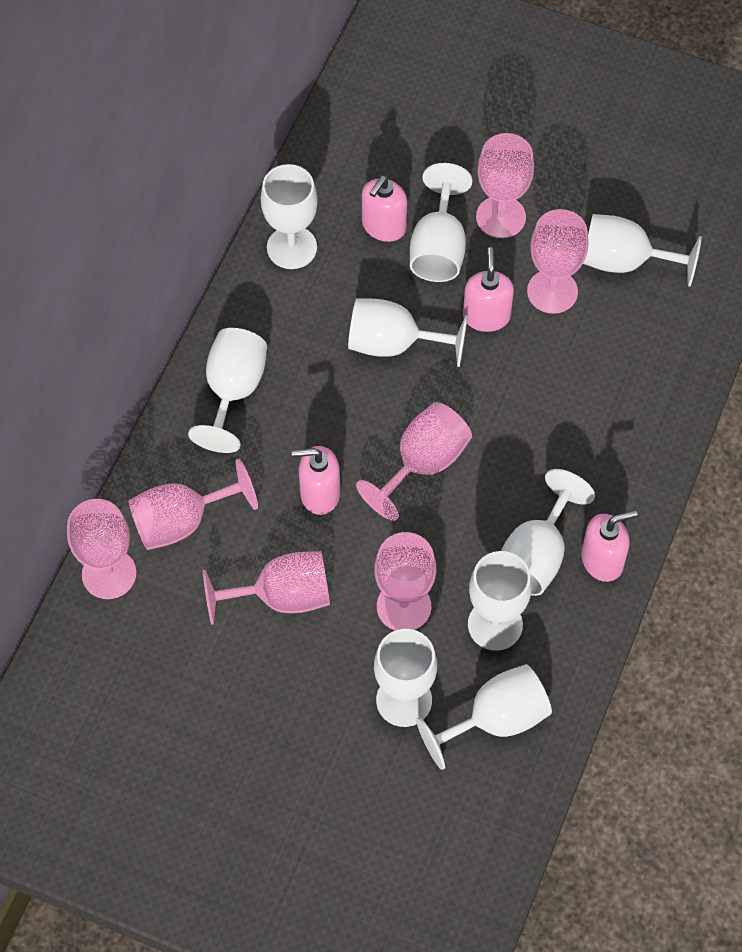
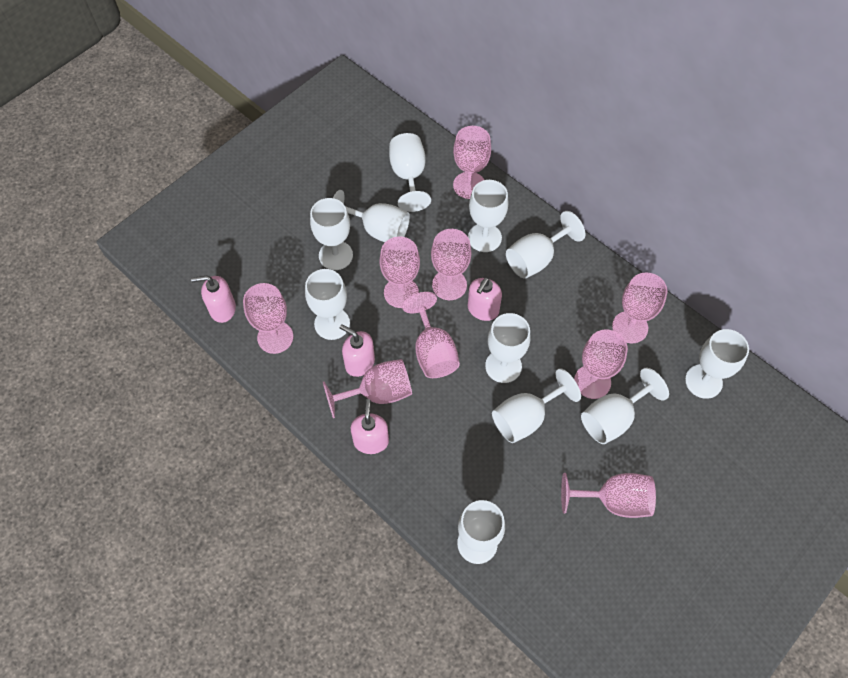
pink goblet: [67,499,136,599] [128,459,258,550] [203,551,330,625] [356,402,472,521] [374,532,436,631] [476,133,534,238] [527,209,588,314] = 7 -> [243,283,293,354] [323,359,412,418] [379,237,420,308] [402,292,460,378] [431,229,471,300] [453,126,491,199] [561,473,656,518] [574,330,628,399] [612,273,667,343] = 9
white goblet: [188,328,267,453] [261,164,318,269] [348,298,468,367] [374,629,437,727] [410,163,472,282] [416,664,552,770] [468,551,532,651] [501,469,595,596] [583,214,702,287] = 9 -> [305,269,350,340] [310,198,353,270] [333,190,410,242] [389,133,431,212] [457,500,505,564] [468,180,508,252] [485,313,531,383] [492,368,581,443] [506,211,585,279] [581,368,669,444] [685,329,749,399] = 11

